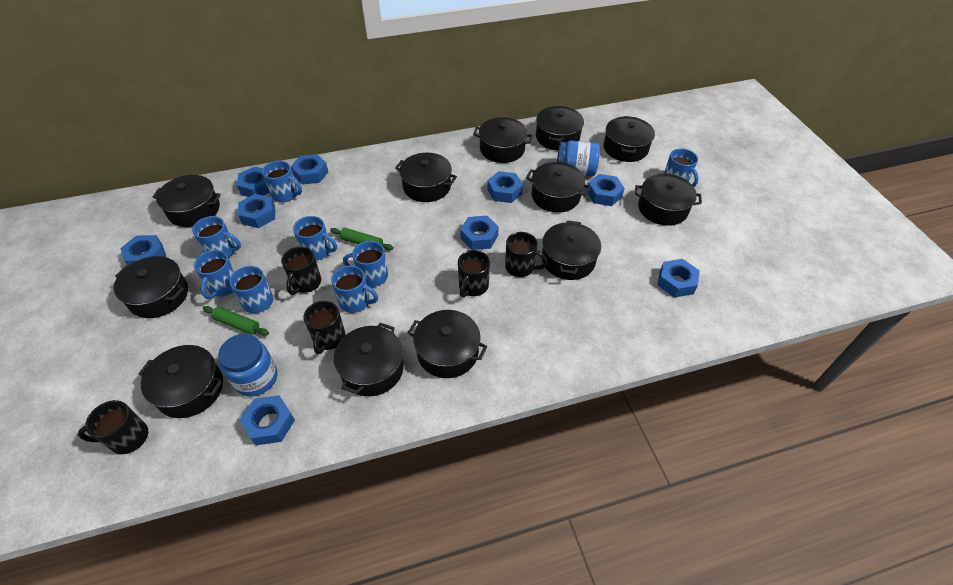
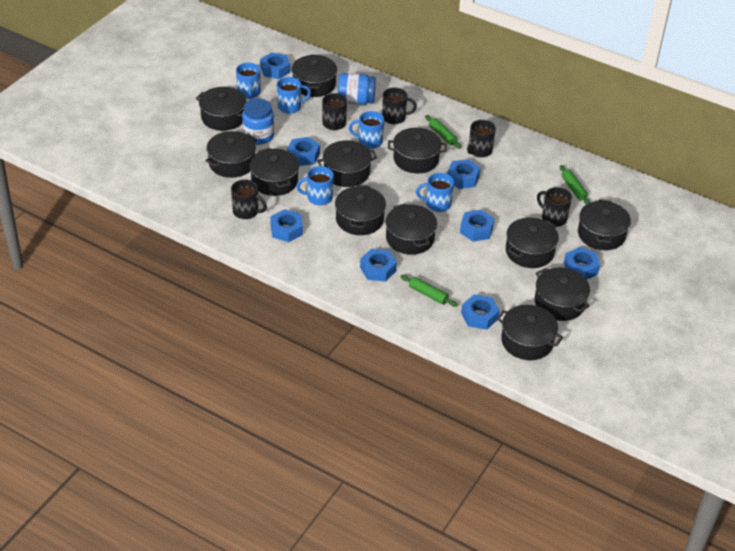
blue mug: [192,216,241,257] [194,250,235,299] [225,266,273,313] [262,161,302,202] [293,216,337,260] [331,266,378,313] [343,241,388,287] [664,149,699,187] = 8 -> [236,62,261,99] [277,77,311,114] [296,166,334,205] [349,111,384,149] [416,173,454,212] = 5
blue nut: [120,235,167,266] [237,166,270,197] [238,194,275,228] [240,395,295,445] [291,154,328,185] [460,216,499,250] [487,171,523,203] [588,174,625,206] [657,259,700,298] = 9 -> [260,52,290,79] [270,209,303,242] [287,137,320,166] [360,249,397,282] [447,159,480,189] [460,210,494,242] [461,294,500,330] [564,247,600,280] = 8
green rolling pin: [203,306,269,336] [330,228,394,250] = 2 -> [400,275,458,307] [425,115,461,149] [560,165,590,205] = 3

